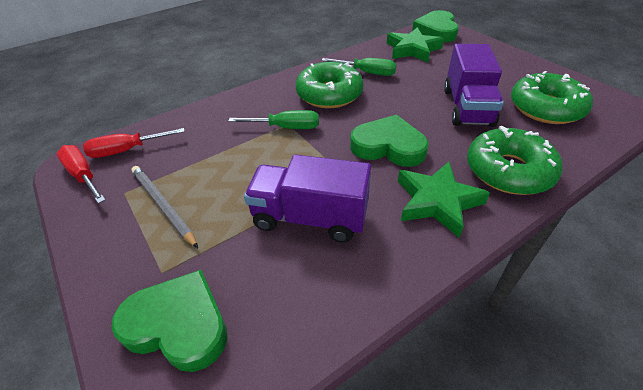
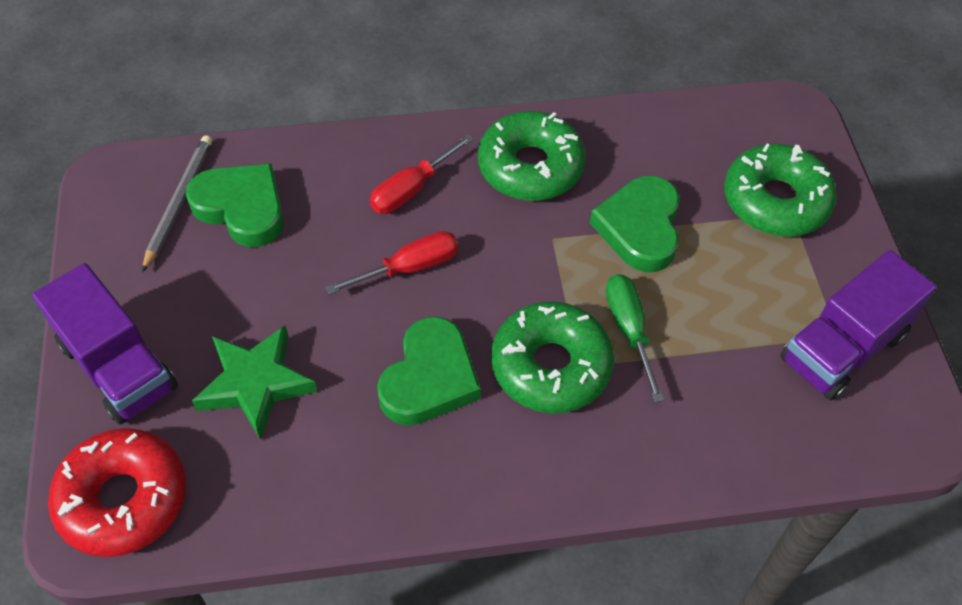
green screwdriver: [228,110,319,129] [321,58,397,76] = 2 -> [606,274,664,402] = 1
green star: [387,27,444,62] [398,162,490,238] = 2 -> [192,325,317,440] = 1
red donut: none = 0 -> [48,428,186,557] = 1

